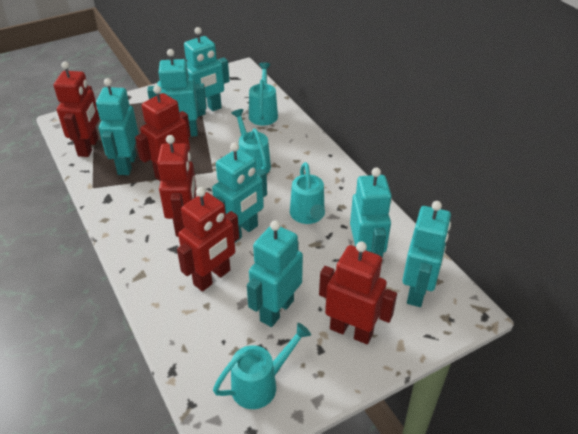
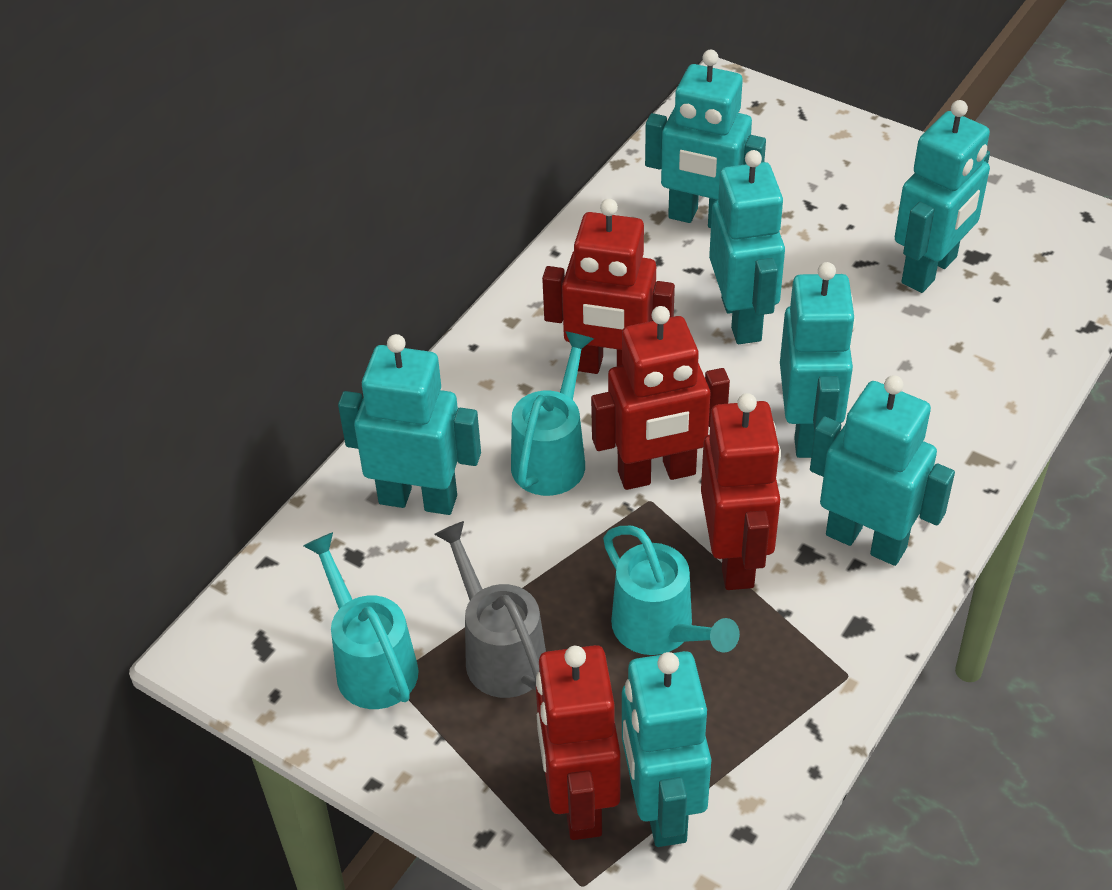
grey watering can: none = 0 -> [434,521,546,698] = 1
red robot: [54,61,100,157] [135,86,191,182] [157,135,197,237] [177,187,239,291] [319,242,397,344] = 5 -> [536,645,621,840] [542,199,675,374] [591,306,730,490] [701,393,781,590] = 4
turquoise watering can: [213,323,311,409] [231,109,271,173] [249,62,278,126] [290,162,325,224] = 4 -> [303,532,419,709] [511,331,594,496] [603,526,740,655] = 3

